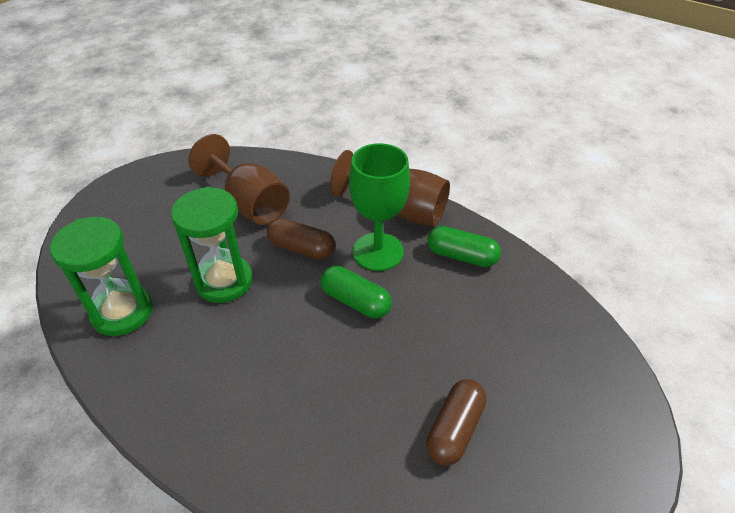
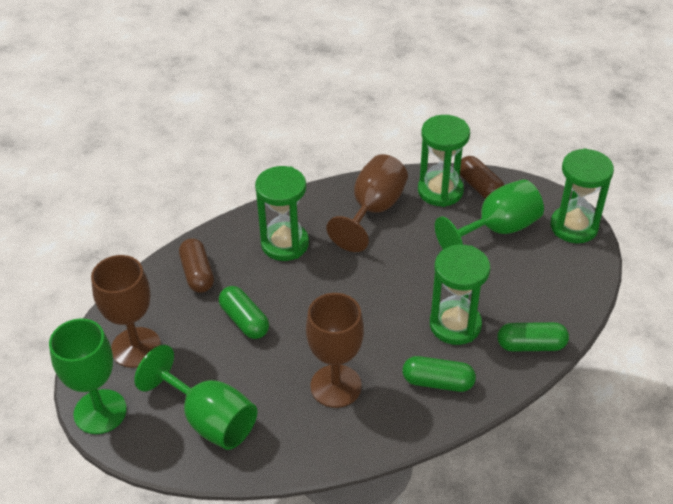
brown goblet: [189,134,290,225] [330,150,450,227] = 2 -> [91,255,161,368] [306,293,364,408] [326,154,408,252] = 3
green capsule: [321,266,392,318] [427,226,501,267] = 2 -> [219,286,269,339] [403,356,476,392] [497,322,569,352] = 3
green goblet: [349,143,410,271] = 1 -> [49,318,127,434] [134,345,257,450] [435,179,544,249] = 3
green hourglass: [50,217,153,336] [171,187,253,303] = 2 -> [255,166,309,261] [418,115,470,207] [430,245,490,345] [551,148,614,243] = 4

